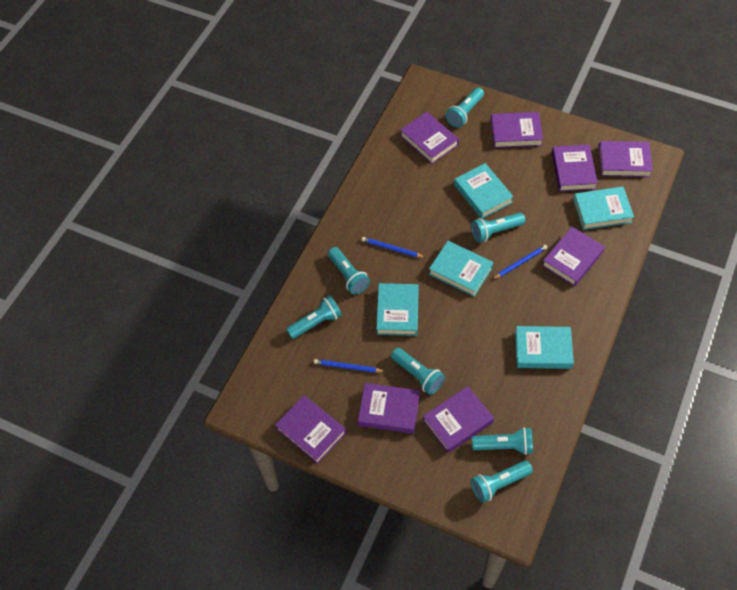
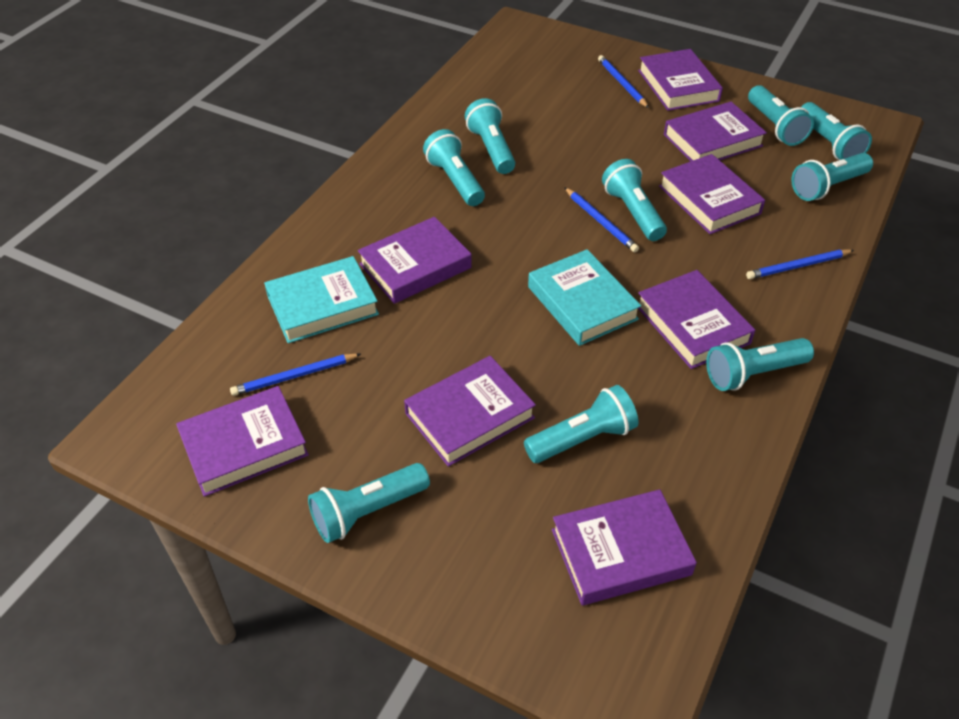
blue pencil: [314,359,386,373] [362,237,426,258] [492,245,547,280] = 3 -> [230,354,361,396] [564,187,639,252] [598,55,649,108] [746,250,854,279] = 4
turquoise book: [376,283,419,336] [429,241,493,297] [454,163,514,219] [515,326,574,369] [573,187,634,230] = 5 -> [264,256,379,343] [528,249,641,346] = 2
turquoise flashlight: [286,295,342,339] [328,247,370,295] [391,348,445,395] [446,87,484,128] [471,213,525,242] [471,461,533,503] [472,427,533,455] = 7 -> [308,463,430,543] [423,129,485,206] [465,98,515,174] [524,385,639,463] [602,159,667,241] [706,338,814,391] [748,85,814,146] [791,153,873,201] [801,102,872,160] = 9

